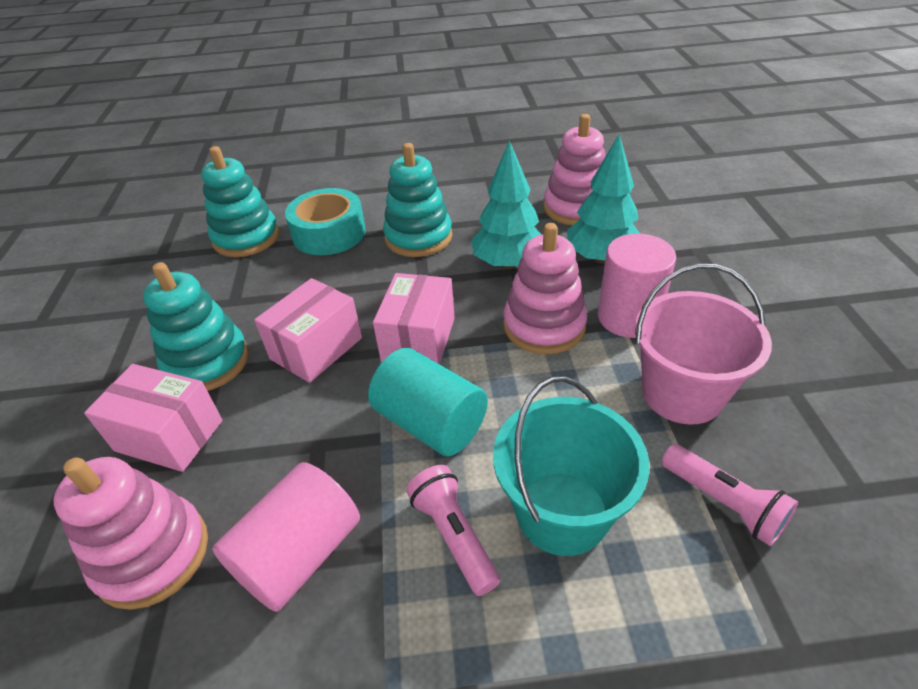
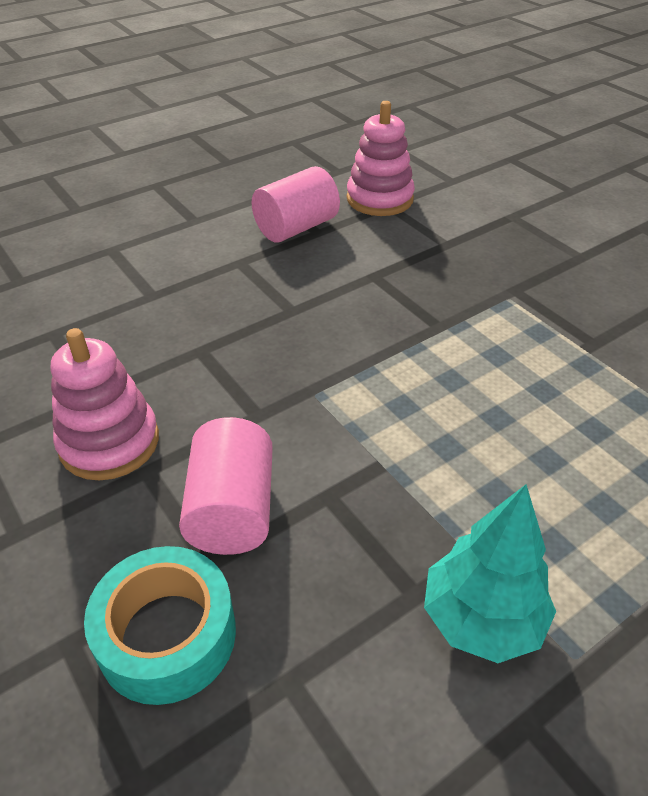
pink box: [84,364,223,472] [254,278,362,383] [373,273,455,364] = 3 -> none = 0
pink bucket: [635,264,772,425] = 1 -> none = 0
pink flashlight: [406,465,500,596] [662,444,798,546] = 2 -> none = 0
pink stacking toy: [53,457,208,610] [503,223,587,354] [544,114,606,225] = 3 -> [51,328,159,481] [347,101,415,216] = 2
turquoise bucket: [493,376,649,556] = 1 -> none = 0
turquoise cylinder: [368,348,488,457] = 1 -> none = 0
turquoise stacking toy: [143,262,249,391] [201,146,279,257] [383,143,452,257] = 3 -> none = 0
turquoise tree: [471,140,542,269] [567,134,640,264] = 2 -> [424,484,556,663] = 1

